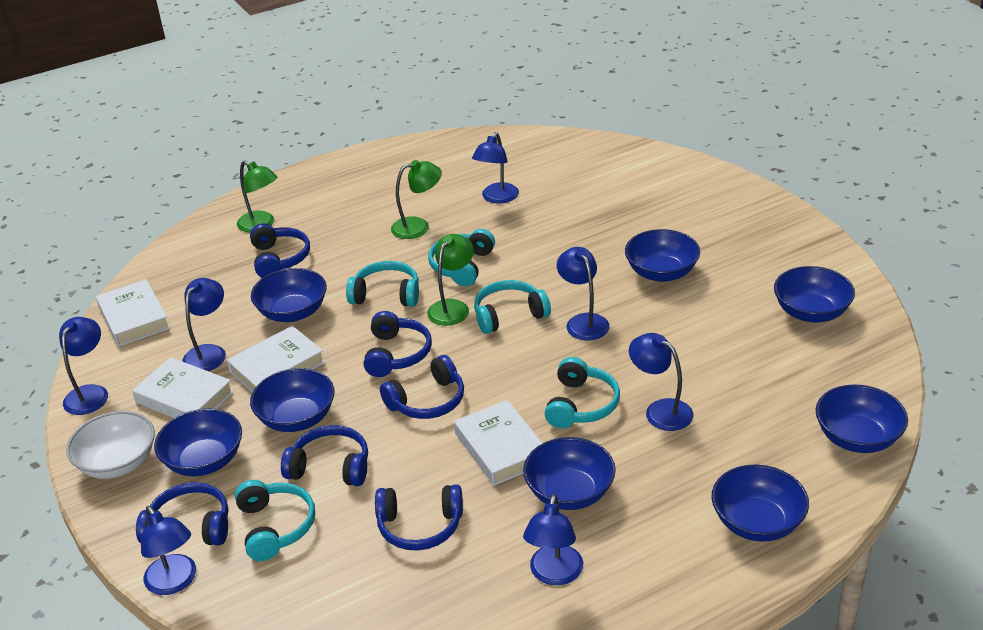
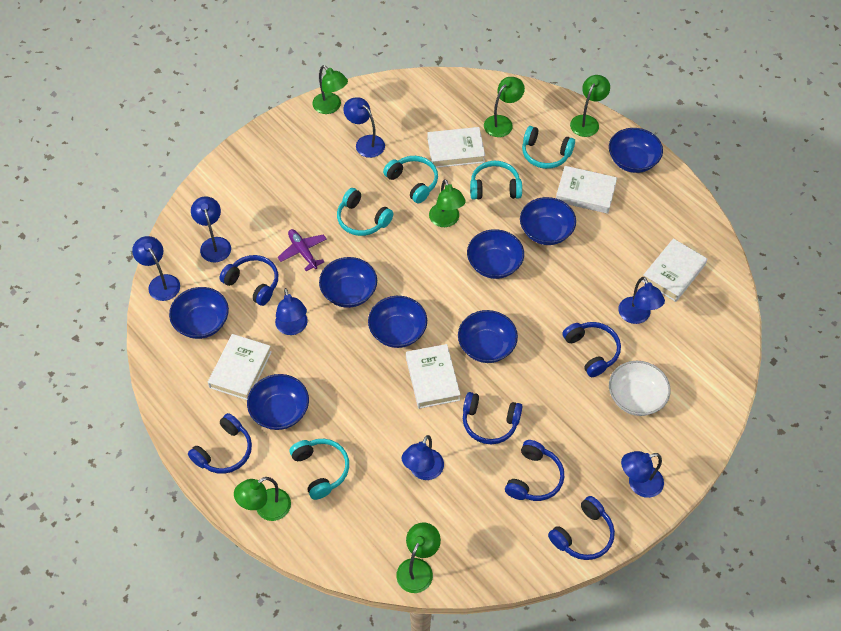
green lamp: [237,160,278,233] [391,160,442,239] [427,234,474,326] = 3 -> [234,477,291,521] [312,65,348,114] [396,522,441,593] [429,179,466,227] [484,77,525,137] [570,75,610,137] = 6
purple plane: none = 0 -> [277,229,327,271] = 1
white book: [96,279,170,347] [132,357,234,418] [227,326,325,392] [454,400,543,486] = 4 -> [208,334,272,400] [406,344,461,409] [428,127,485,168] [556,166,617,214] [642,238,707,302] = 5

